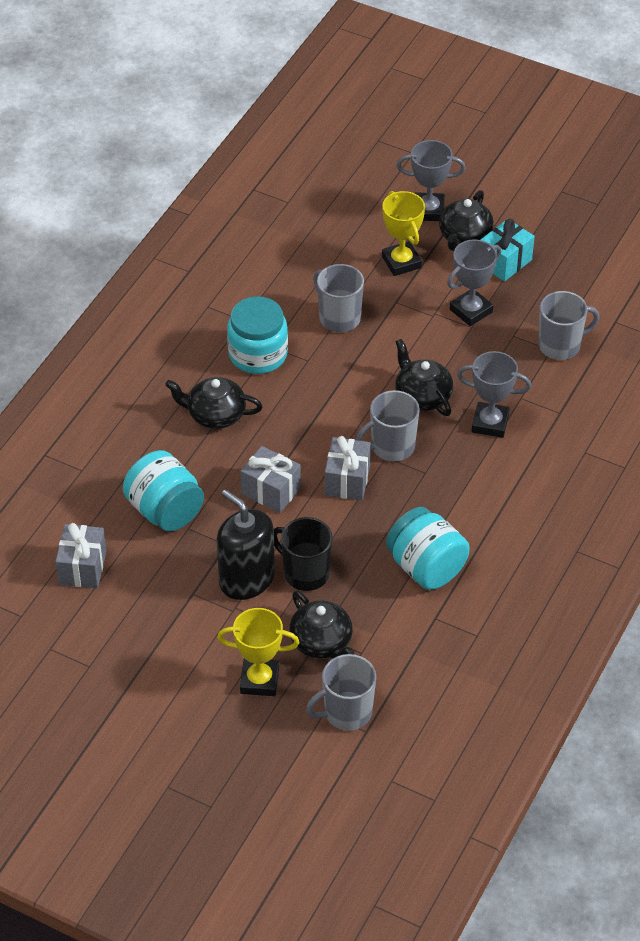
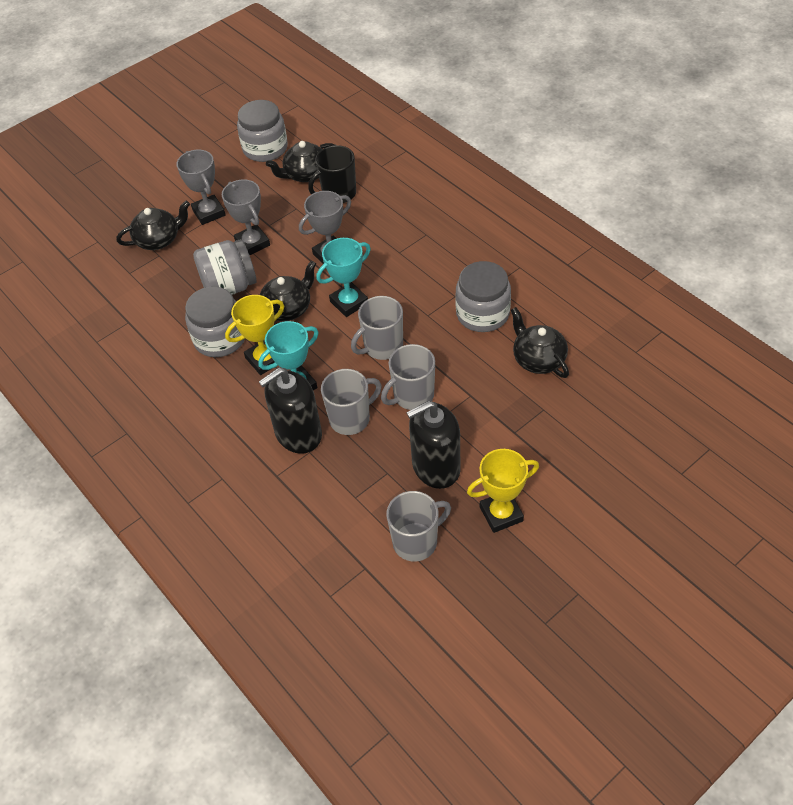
black soap dispenser: [217,489,275,600] = 1 -> [259,367,322,454] [406,401,461,489] = 2
grey gift: [55,523,106,588] [240,446,301,513] [325,436,371,501] = 3 -> none = 0
grey jar: none = 0 -> [185,287,245,357] [193,239,257,295] [237,100,288,162] [455,261,511,332] = 4
turquoise gift: [480,219,535,281] = 1 -> none = 0
turquoise jar: [123,450,204,531] [227,296,288,374] [386,507,470,590] = 3 -> none = 0
turquoise trophy: none = 0 -> [258,321,319,390] [316,238,371,317] = 2

